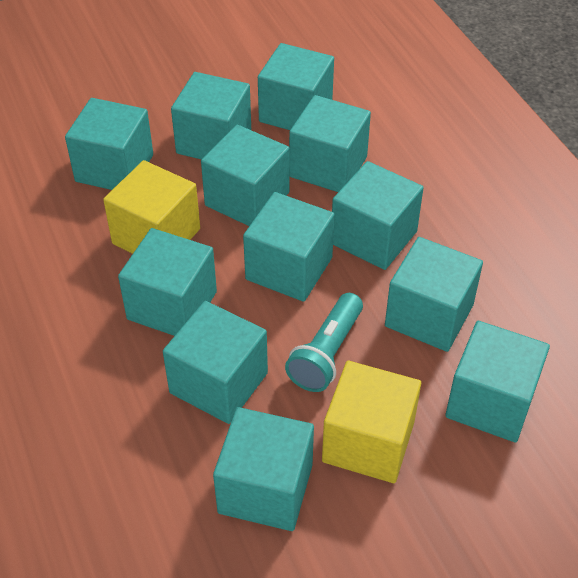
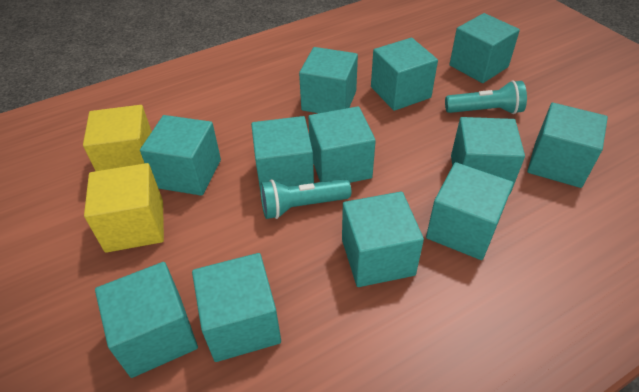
turquoise flashlight: [285,293,363,392] = 1 -> [260,179,351,219] [445,80,527,114] = 2

